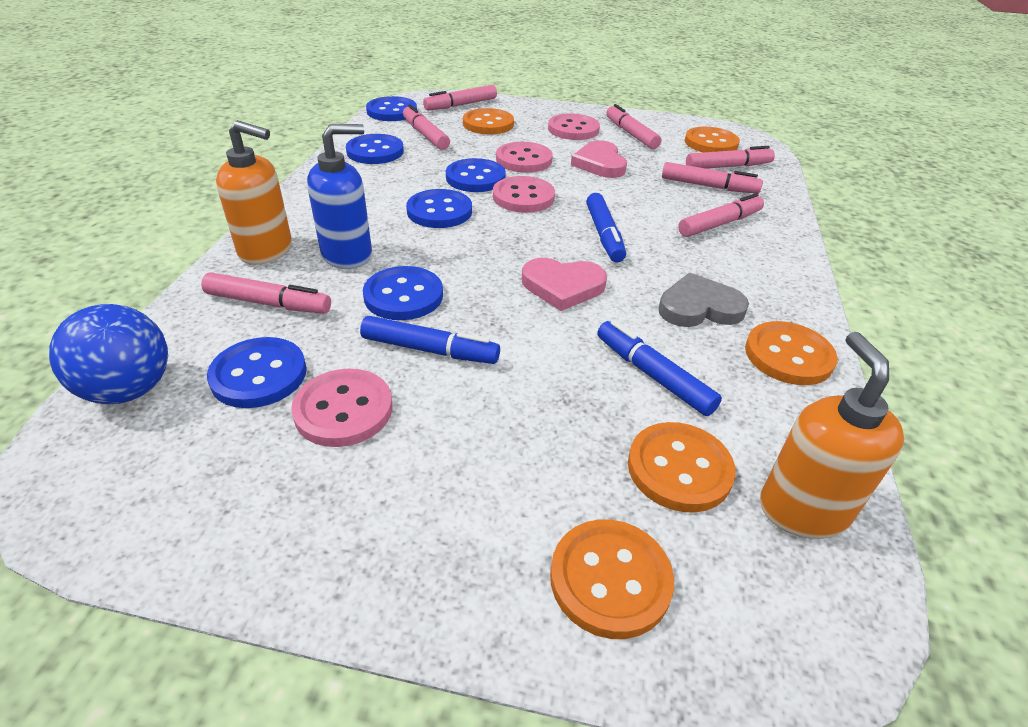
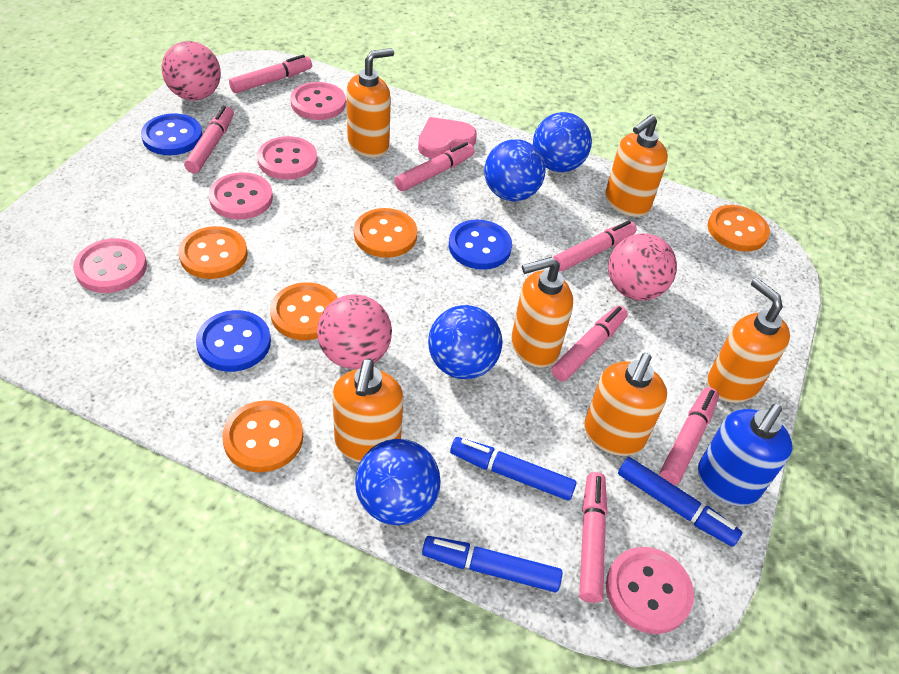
blue ball: [49,304,168,404] = 1 -> [355,439,441,525] [428,305,503,379] [484,139,545,201] [533,112,592,172] = 4
blue button: [207,337,307,408] [346,134,404,164] [363,266,443,320] [366,96,417,121] [406,189,472,228] [446,158,506,192] = 6 -> [141,113,202,155] [196,310,271,372] [449,220,512,270] = 3
grey heart: [658,273,749,327] = 1 -> none = 0
orange soap dispenser: [216,120,292,265] [760,332,904,539] = 2 -> [332,359,403,462] [347,48,394,158] [511,257,573,368] [584,353,667,456] [605,114,668,217] [707,278,790,403] = 6
pink ball: none = 0 -> [161,41,221,101] [317,294,392,369] [608,233,677,301] = 3
pink button: [291,369,393,447] [493,176,555,213] [496,142,553,173] [548,113,600,140] = 4 -> [73,238,147,293] [209,172,273,220] [257,136,317,180] [290,82,346,120] [606,547,694,634] = 5
pink heart: [522,258,607,311] [571,140,627,178] = 2 -> [418,117,477,159] = 1

